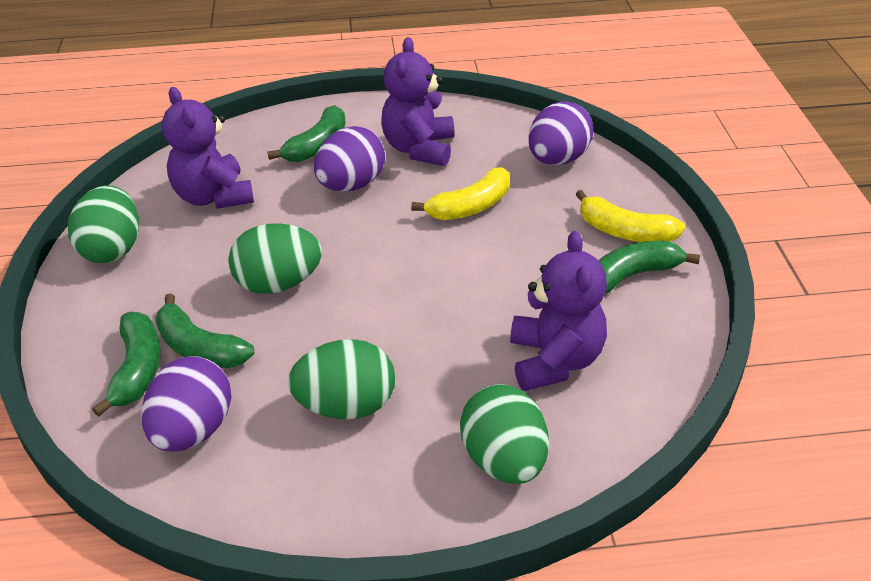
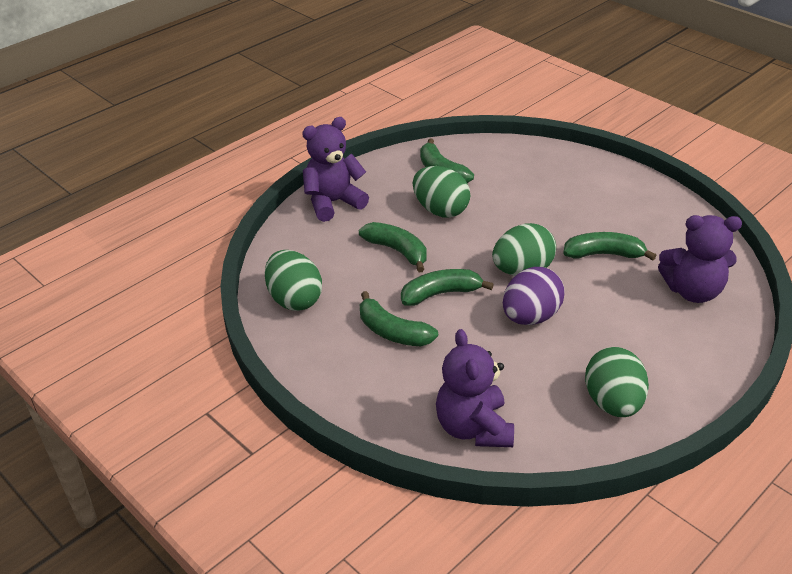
green banana: [92,312,161,417] [155,293,254,368] [267,105,345,162] [598,241,700,295] = 4 -> [359,222,426,272] [360,291,438,346] [401,269,494,306] [420,138,474,183] [563,232,656,260] = 5
purple egg: [141,356,231,452] [314,126,385,192] [528,101,594,165] = 3 -> [503,267,565,325] = 1
yellow banana: [411,167,510,220] [576,190,685,242] = 2 -> none = 0

